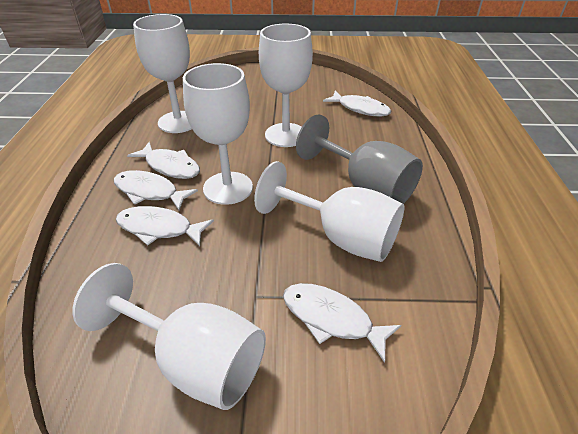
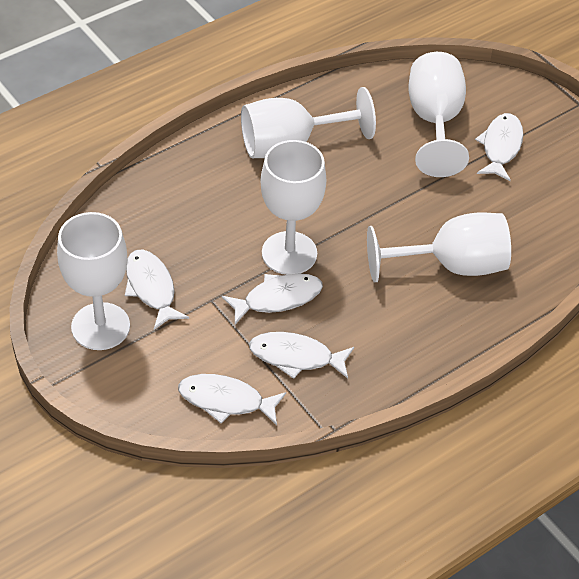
grey goblet: [296,114,423,204] = 1 -> none = 0

